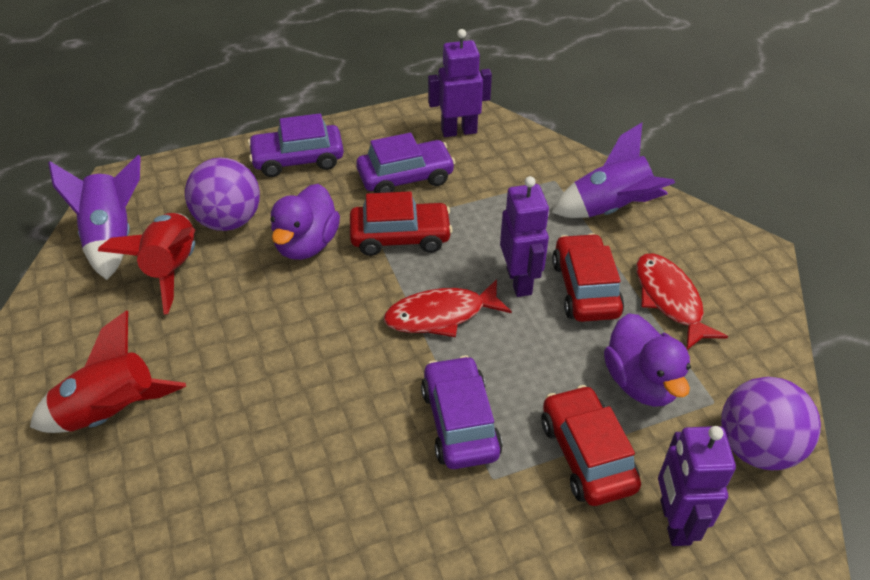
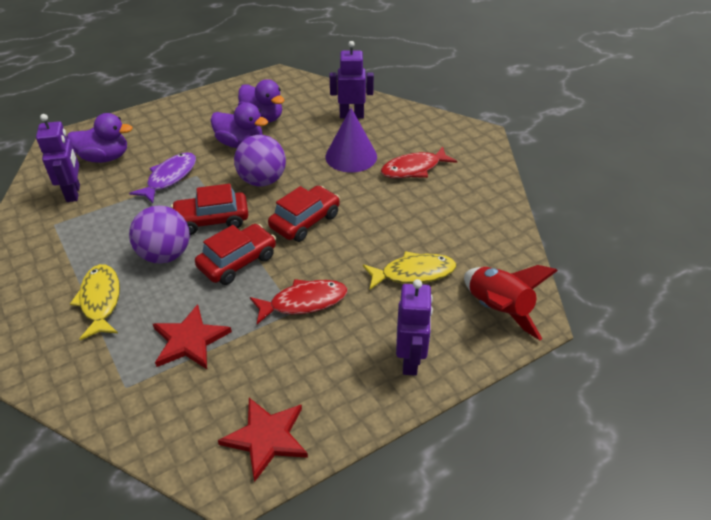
purple car: [248,113,344,177] [356,133,455,193] [421,355,503,469] = 3 -> none = 0
purple cone: none = 0 -> [325,108,377,173] = 1
purple duck: [271,184,340,260] [604,313,691,407] = 2 -> [67,113,133,163] [211,103,268,148] [238,79,284,123] = 3
purple fish: none = 0 -> [129,152,196,203] = 1
purple rocket: [48,155,141,280] [552,123,675,218] = 2 -> none = 0
red rocket: [30,311,186,433] [98,213,195,314] = 2 -> [464,265,558,340] = 1
red star: none = 0 -> [153,304,232,369] [218,398,308,482] = 2
yellow fish: none = 0 -> [70,264,120,340] [363,251,456,290] = 2

